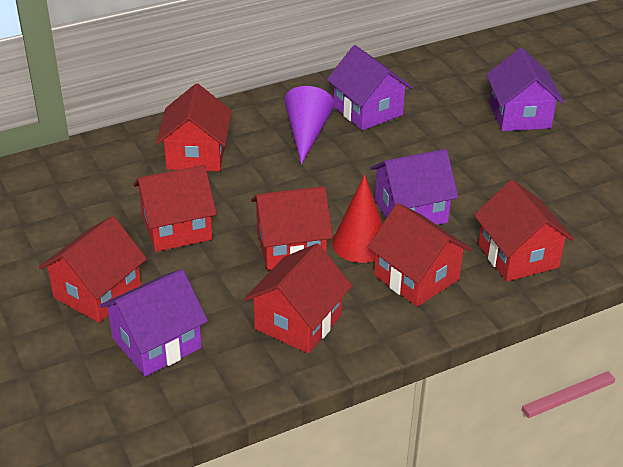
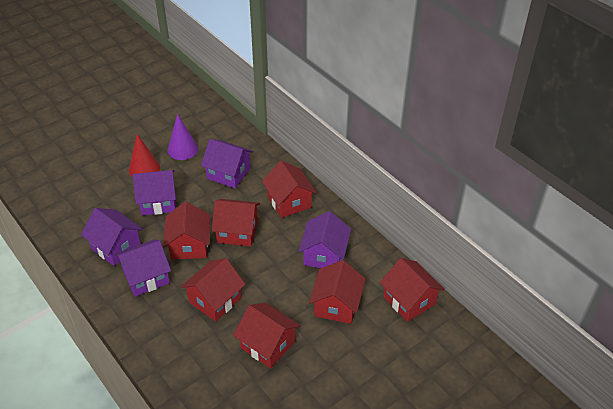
purple house: [100,269,208,376] [327,45,413,130] [370,149,458,225] [486,48,564,131] = 4 -> [81,208,143,266] [115,239,171,297] [133,170,176,215] [201,139,253,188] [298,211,351,268] = 5

